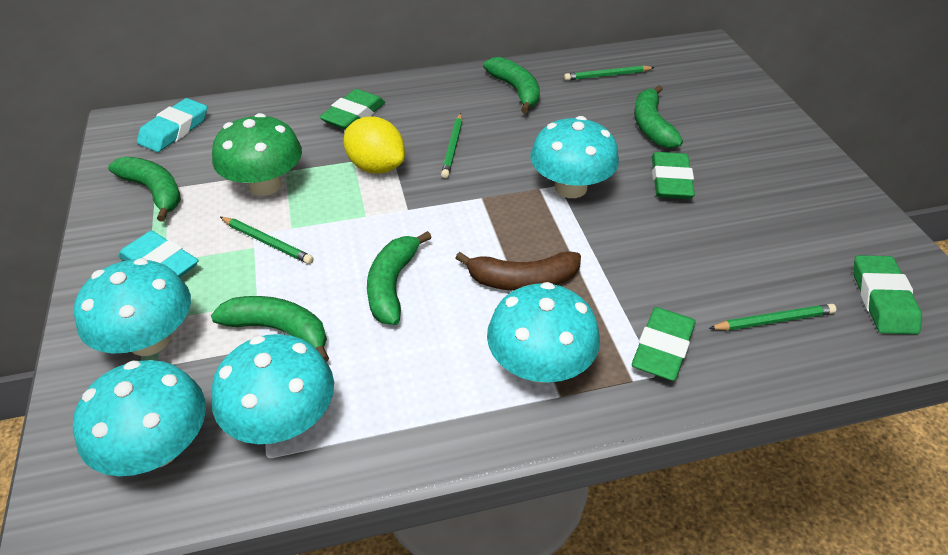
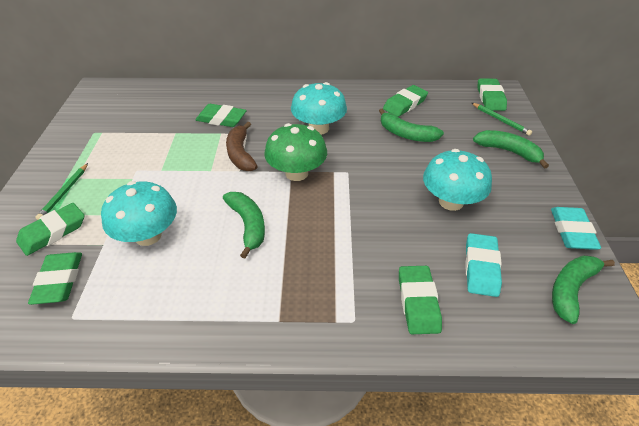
green banana: [108,157,181,222] [211,296,329,362] [367,231,432,325] [483,57,540,113] [634,85,683,148] = 5 -> [223,192,265,258] [379,108,444,142] [473,130,549,168] [552,256,615,324] = 4
green eraser: [319,89,385,130] [632,307,696,381] [652,152,695,199] [853,255,922,334] = 4 -> [16,203,85,256] [28,252,82,305] [196,104,247,127] [383,85,428,117] [399,266,442,334] [477,78,507,111] = 6
green pencil: [220,217,314,264] [441,113,462,178] [564,65,655,81] [709,304,836,331] = 4 -> [35,163,88,220] [472,103,532,136] = 2
turquoise mushroom: [73,360,206,476] [74,258,191,356] [211,334,334,444] [487,282,600,383] [530,116,619,198] = 5 -> [101,181,177,246] [291,82,347,135] [423,149,492,211] = 3
yellow lemon: [344,117,405,174] = 1 -> none = 0

